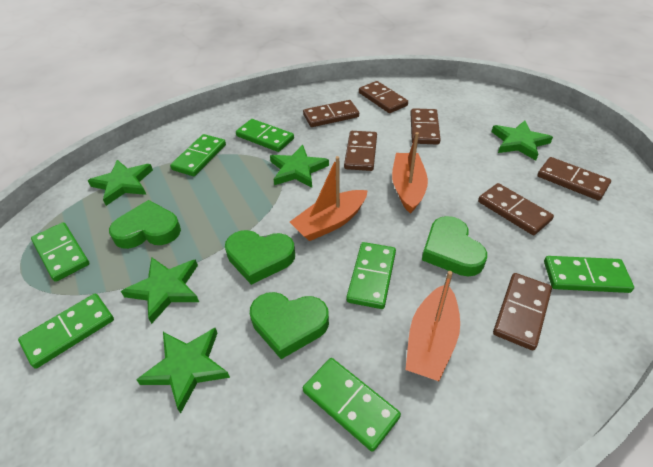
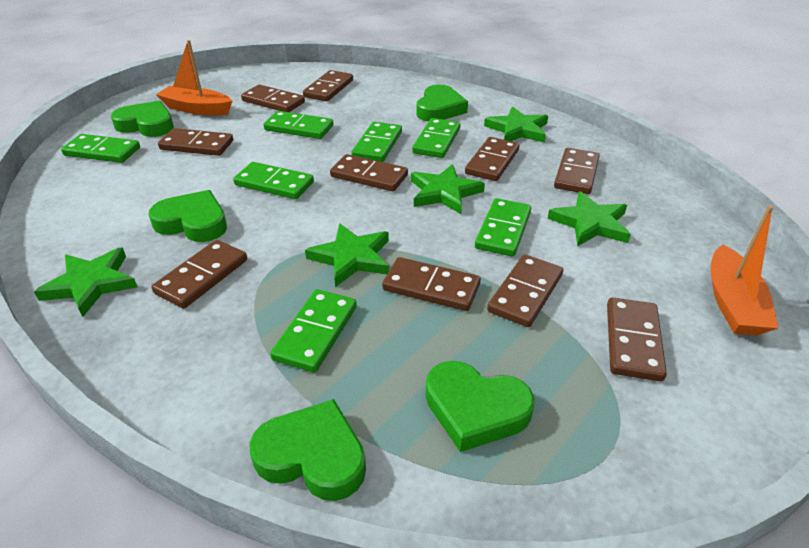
brown domino: [303,100,359,127] [344,131,377,171] [359,81,408,113] [410,108,441,145] [478,183,554,235] [493,273,552,350] [537,157,611,201] = 7 -> [151,240,247,309] [158,128,233,156] [241,85,305,112] [303,70,353,101] [330,154,408,191] [382,257,481,311] [465,137,520,181] [487,254,563,327] [554,148,600,194] [607,297,667,382] = 10
green heart: [109,200,181,249] [225,230,295,285] [250,292,329,359] [422,216,487,276] = 4 -> [111,101,174,137] [149,190,227,242] [249,399,366,501] [416,85,468,122] [425,361,534,452] = 5
orange boat: [290,156,368,241] [392,132,428,214] [405,271,460,381] = 3 -> [156,40,232,115] [711,205,778,336] = 2

